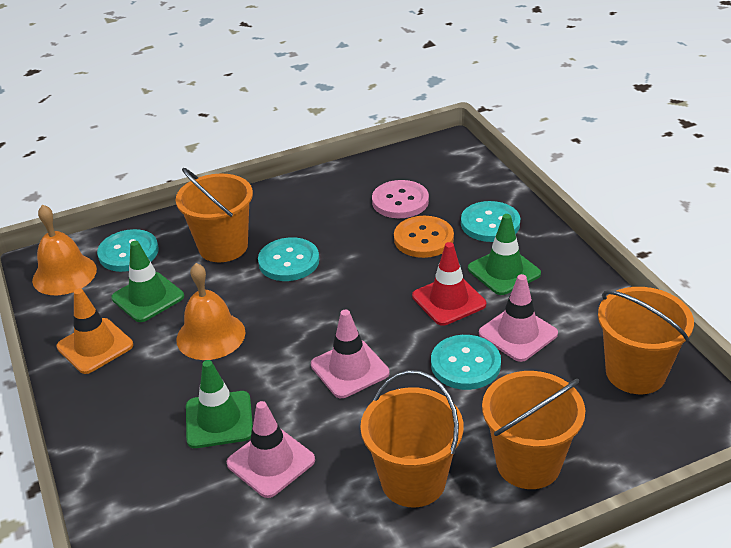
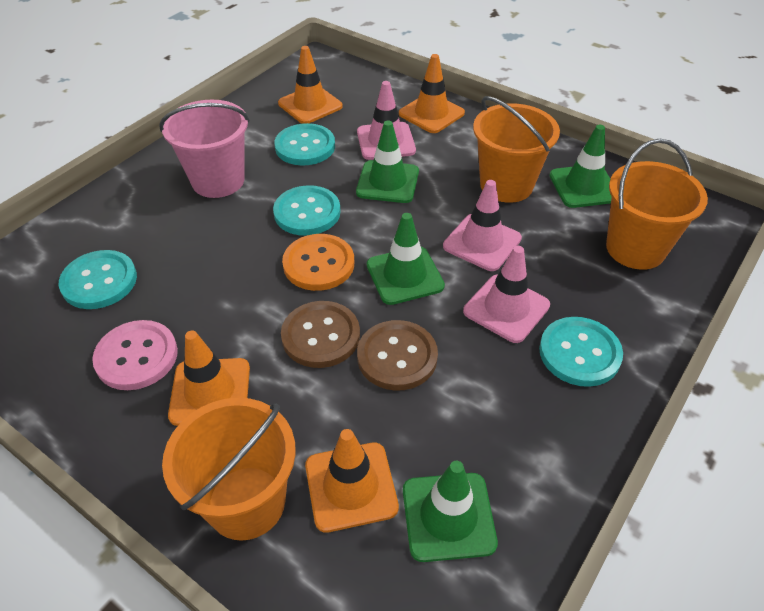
brown button: none = 0 -> [281,301,360,368] [357,320,438,391] = 2
green traffic cone: [111,241,184,322] [186,360,253,448] [468,214,541,295] = 3 -> [356,120,419,203] [367,213,445,305] [403,461,498,562] [549,125,612,208] = 4
orange bell: [32,204,97,295] [176,263,245,360] = 2 -> none = 0
orange bucket: [176,168,253,262] [360,370,463,507] [482,371,585,489] [598,287,694,394] = 4 -> [162,398,296,541] [473,96,560,203] [606,139,708,270] = 3
orange traffic cone: [56,288,133,374] = 1 -> [168,331,250,426] [278,46,343,124] [305,429,399,533] [399,54,465,133] = 4
pink bucket: none = 0 -> [159,100,250,198] = 1
red traffic cone: [412,242,486,326] = 1 -> none = 0

